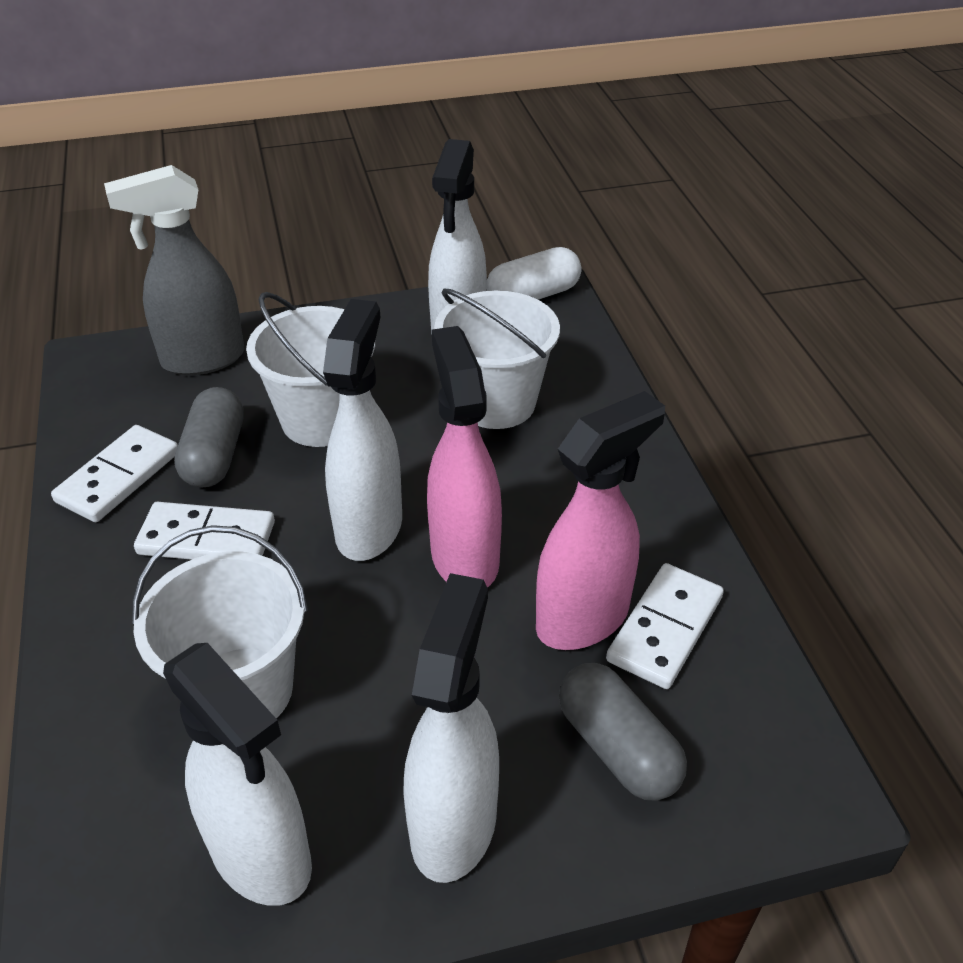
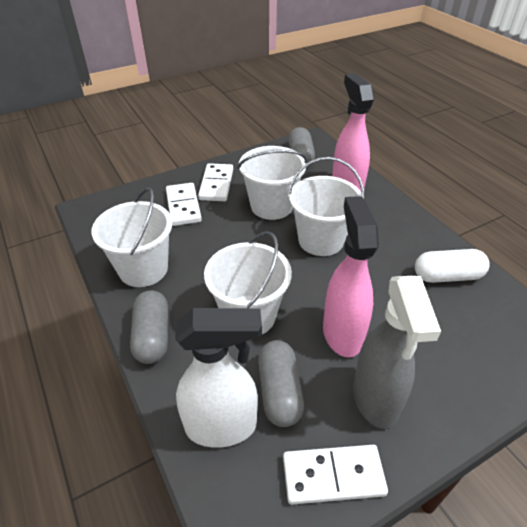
grey capsule: [174,387,244,487] [559,663,687,801] = 2 -> [130,290,168,364] [258,340,304,427] [288,127,315,168] = 3
white bucket: [132,525,308,718] [246,292,375,447] [434,288,560,429] = 3 -> [92,188,172,287] [204,231,292,334] [238,146,307,220] [288,157,365,256] = 4
white spray bottle: [163,643,312,906] [323,299,402,561] [403,573,499,883] [428,139,487,335] = 4 -> [175,308,262,448] = 1

